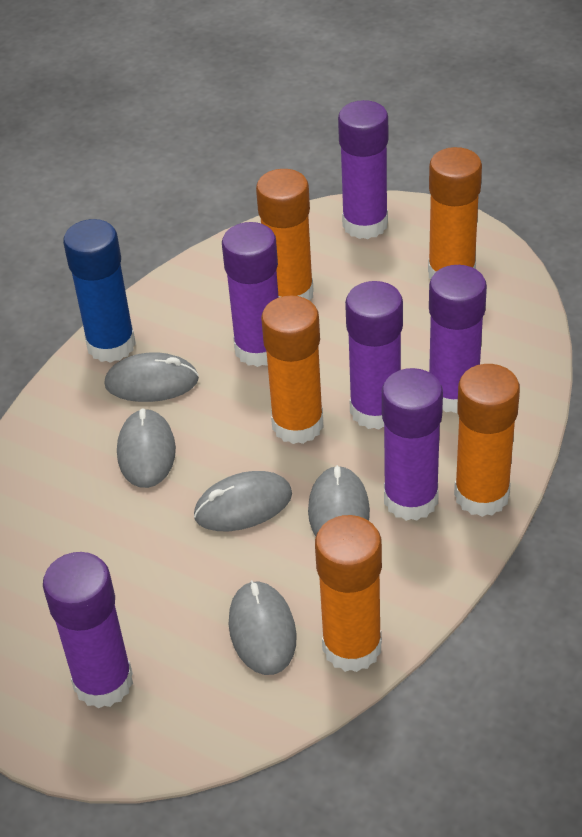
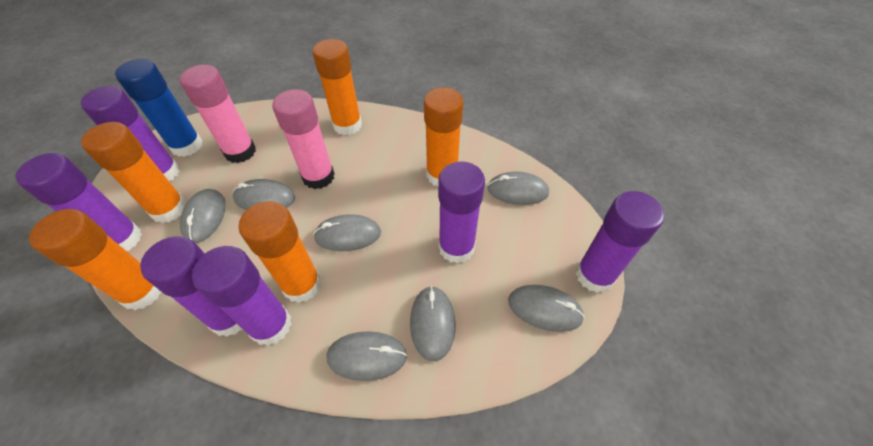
grey mouse: [104,352,199,402] [117,408,176,488] [194,471,292,531] [229,580,297,675] [308,465,370,536] = 5 -> [180,189,226,243] [233,179,295,210] [313,214,381,251] [326,331,407,381] [410,286,456,361] [487,172,549,205] [508,285,585,332] = 7
pink glue stick: none = 0 -> [180,65,256,163] [272,89,335,189] = 2

